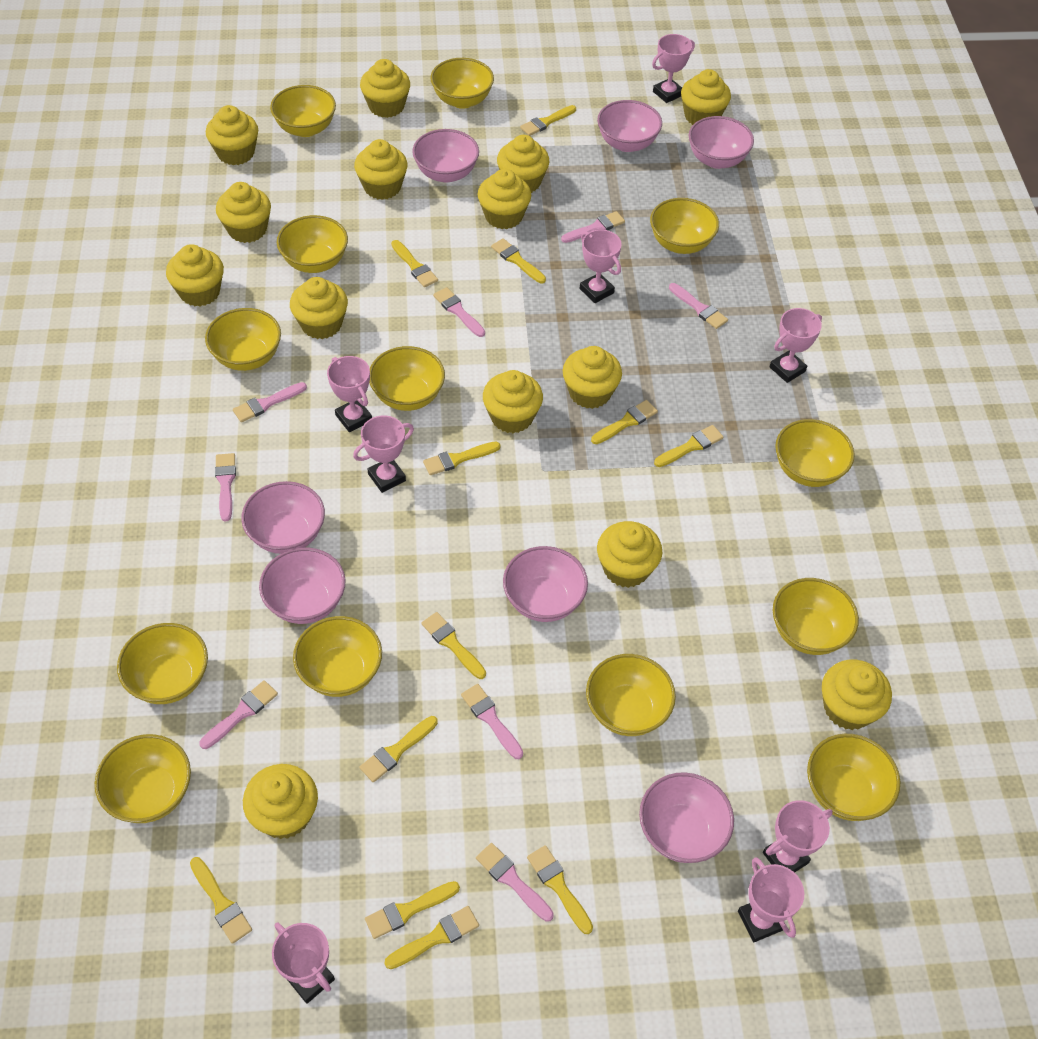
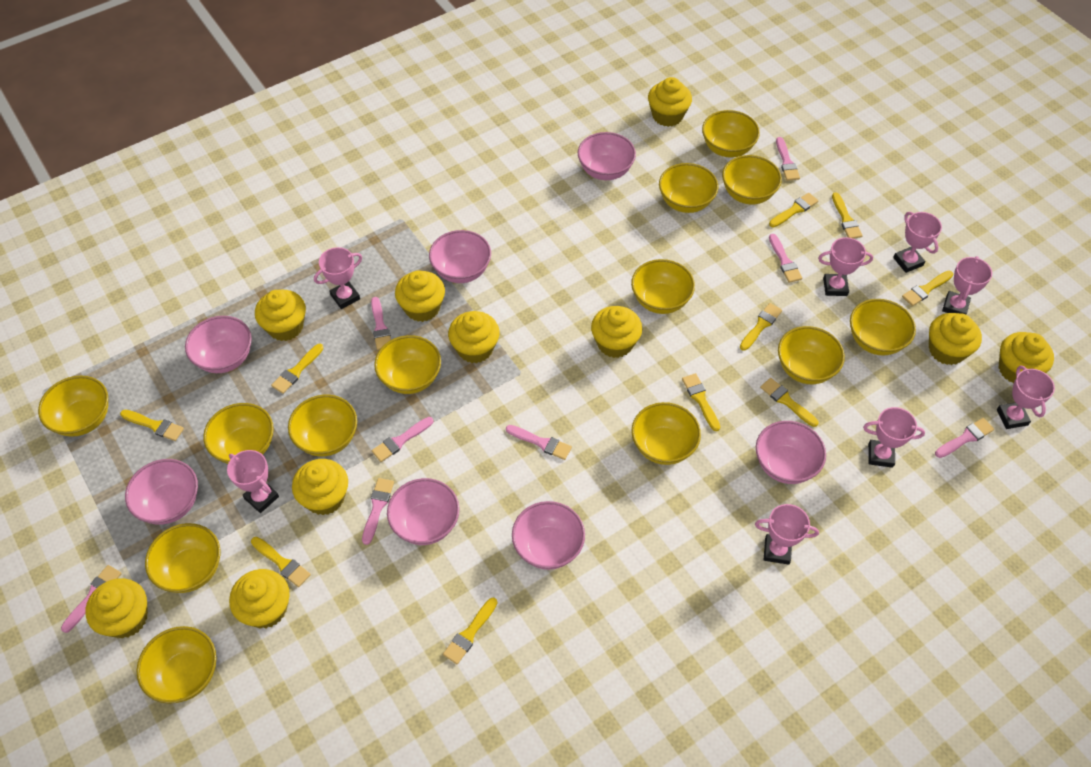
yellow brush: [190,857,252,944] [359,716,438,782] [365,881,460,939] [384,906,479,969] [391,240,438,287] [421,612,486,679] [423,442,501,475] [491,238,546,283] [520,105,576,136] [527,845,593,934] [591,400,658,444] [654,425,723,467] = 12 -> [120,410,184,441] [251,537,311,587] [271,344,324,394] [443,598,497,664] [682,373,720,431] [740,303,782,351] [760,378,818,427] [769,193,818,227] [832,192,863,239] [902,271,954,306] = 10
yellow cupcake: [166,244,224,306] [206,105,258,165] [216,182,271,243] [243,764,318,839] [290,277,348,339] [354,139,408,200] [360,59,410,118] [478,169,531,229] [483,370,543,433] [497,135,549,193] [563,346,622,409] [597,521,662,588] [681,69,731,125] [822,659,892,730] = 14 -> [85,578,148,638] [229,569,290,629] [255,290,306,341] [292,459,348,515] [395,270,445,322] [448,311,500,363] [591,306,642,358] [648,77,692,127] [929,313,982,365] [999,332,1054,384] = 10

